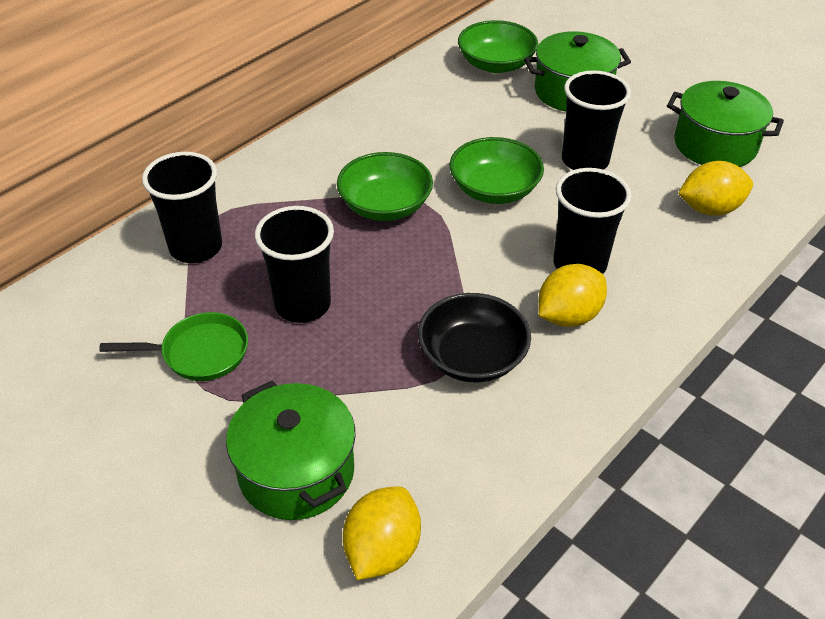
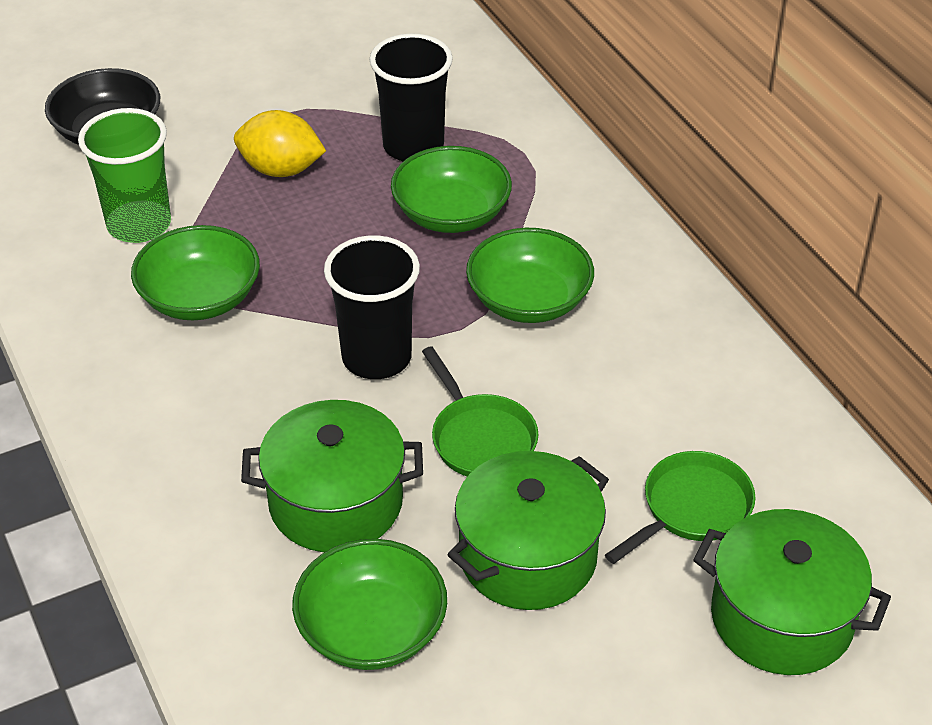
black cup: [142,152,222,263] [255,206,334,323] [553,168,632,274] [562,70,631,170] = 4 -> [324,235,420,379] [369,33,453,161] = 2
green bowl: [337,152,433,221] [450,137,544,204] [458,20,538,73] = 3 -> [131,225,260,320] [292,539,447,670] [391,146,512,233] [466,228,594,323] = 4
green cup: none = 0 -> [78,108,171,243] = 1
green pan: [99,312,248,381] = 1 -> [422,346,538,477] [605,451,756,564] = 2
yellow lemon: [343,486,421,580] [538,264,607,327] [678,161,753,216] = 3 -> [234,110,326,177] = 1

